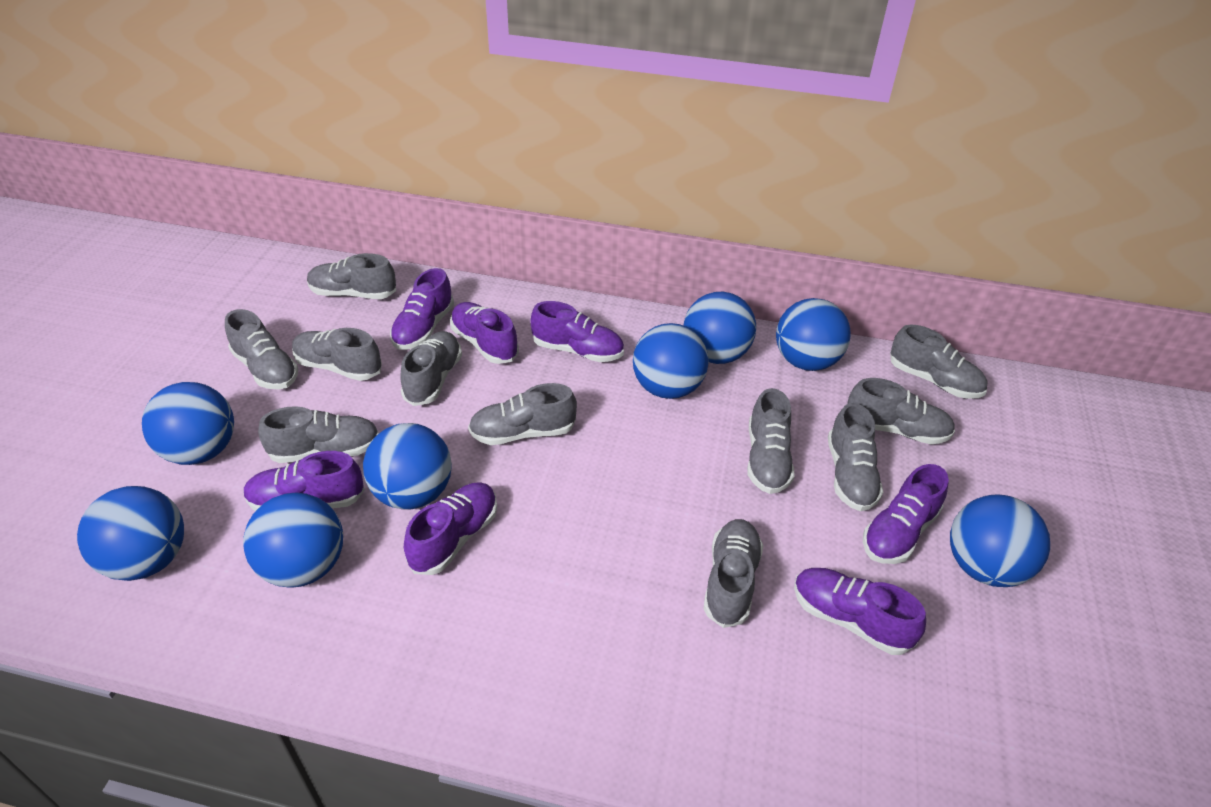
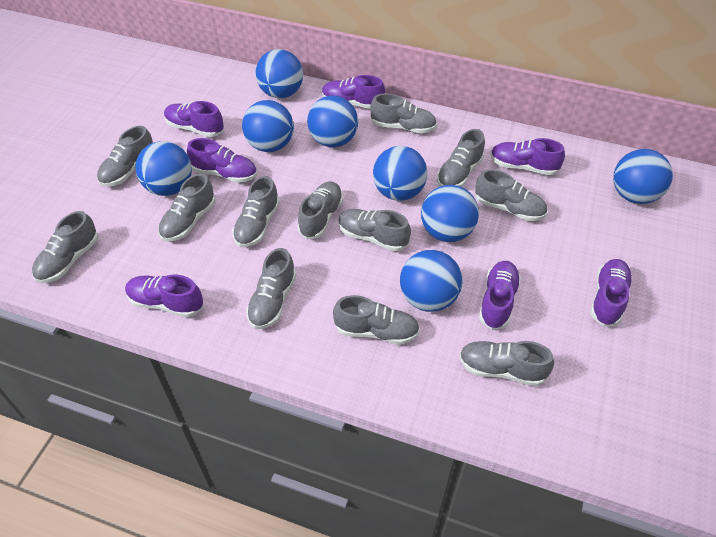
grey shoe: [225,309,298,389] [258,406,379,463] [292,328,382,381] [307,253,396,299] [400,331,462,406] [468,383,577,445] [704,519,763,628] [747,388,794,494] [828,403,883,511] [847,378,955,444] [890,324,987,399] = 11 -> [32,211,98,283] [97,126,153,187] [158,174,216,242] [232,176,280,247] [246,248,296,329] [297,181,343,239] [333,295,420,345] [338,209,411,251] [370,93,437,133] [437,129,485,187] [459,341,554,386] [475,169,547,221] = 12

